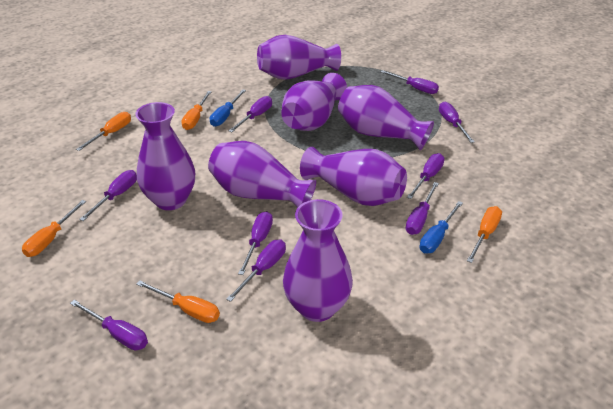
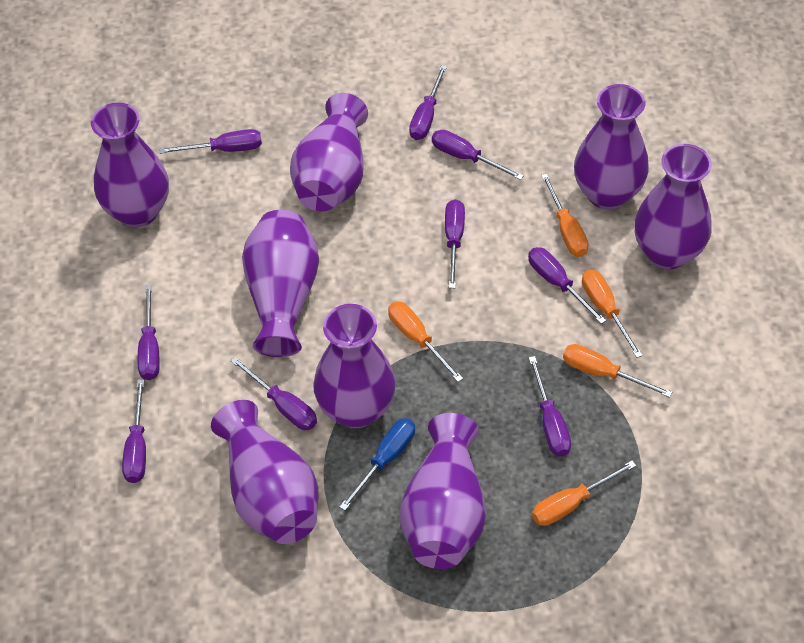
blue screwdriver: [210,90,246,127] [419,201,463,253] = 2 -> [339,418,415,511] = 1
purple vase: [135,102,195,210] [208,141,316,208] [257,35,341,80] [281,73,347,131] [283,199,353,322] [300,147,407,206] [338,85,434,150] = 7 -> [91,103,169,227] [211,400,318,544] [242,210,319,357] [290,93,368,212] [313,304,396,428] [400,413,486,569] [574,84,649,210] [635,144,712,269] = 8

